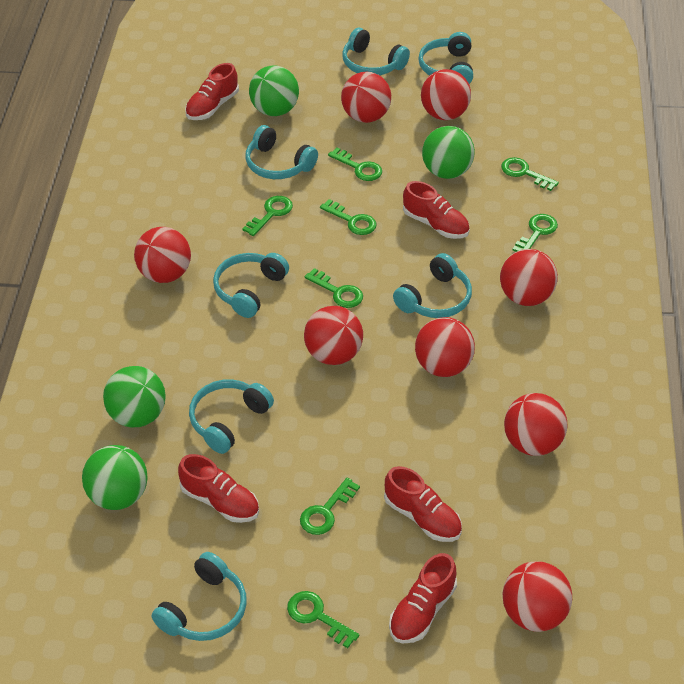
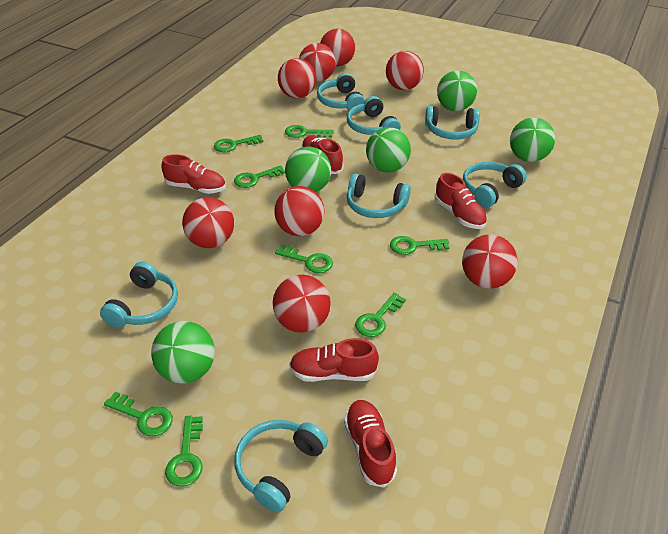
green ball: [82,445,148,510] [103,366,165,427] [249,65,299,116] [422,126,475,179] = 4 -> [151,321,215,384] [285,146,332,192] [366,127,411,173] [437,71,477,111] [510,118,555,162] = 5

